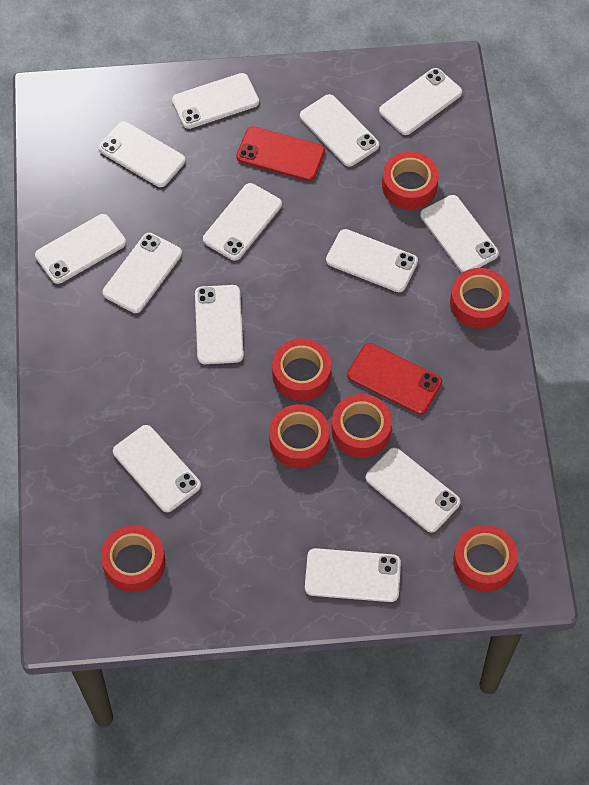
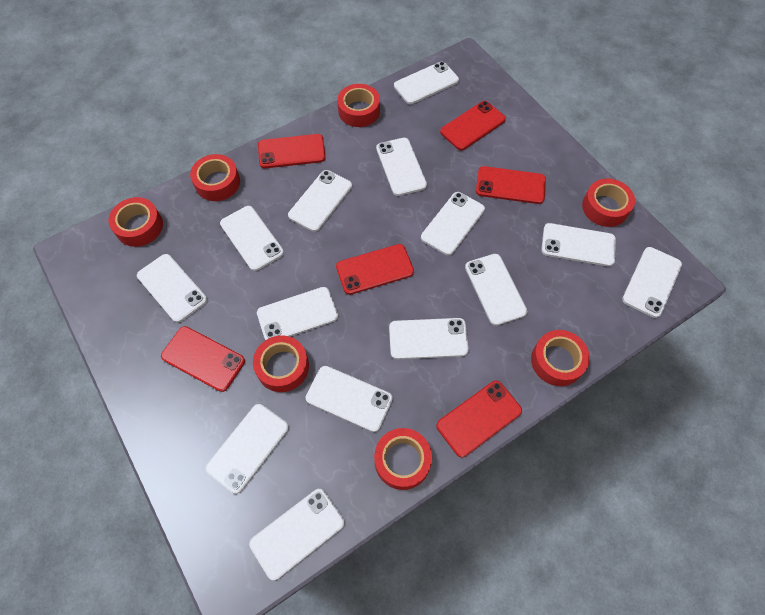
red phone: [236,126,325,181] [347,343,442,415] = 2 -> [161,326,245,392] [258,134,326,168] [336,244,414,295] [436,381,522,457] [440,101,506,150] [476,166,546,204] = 6
white phone: [35,214,126,284] [99,121,185,187] [103,233,182,313] [113,425,201,512] [172,73,259,129] [195,285,244,364] [203,183,282,261] [300,94,379,167] [305,548,401,602] [326,229,418,292] [365,448,460,533] [379,68,462,135] [420,195,499,273] = 13 -> [137,254,207,323] [205,404,289,494] [220,206,284,271] [249,489,344,580] [257,287,338,340] [288,170,352,232] [306,366,393,432] [376,138,427,196] [389,318,469,359] [394,62,459,104] [421,192,485,255] [465,254,527,326] [541,223,616,267] [622,247,682,318] = 14

